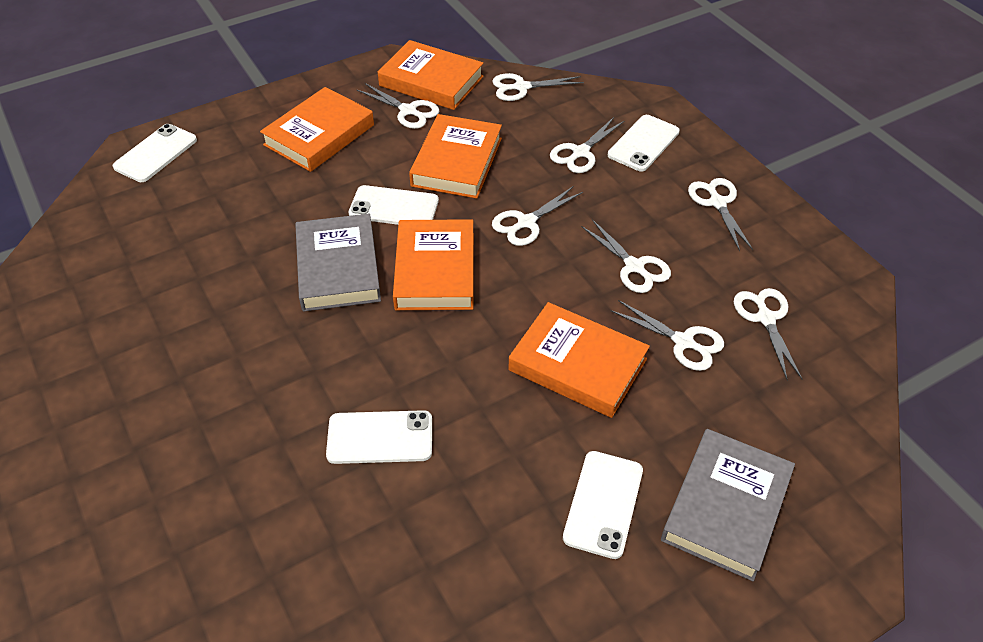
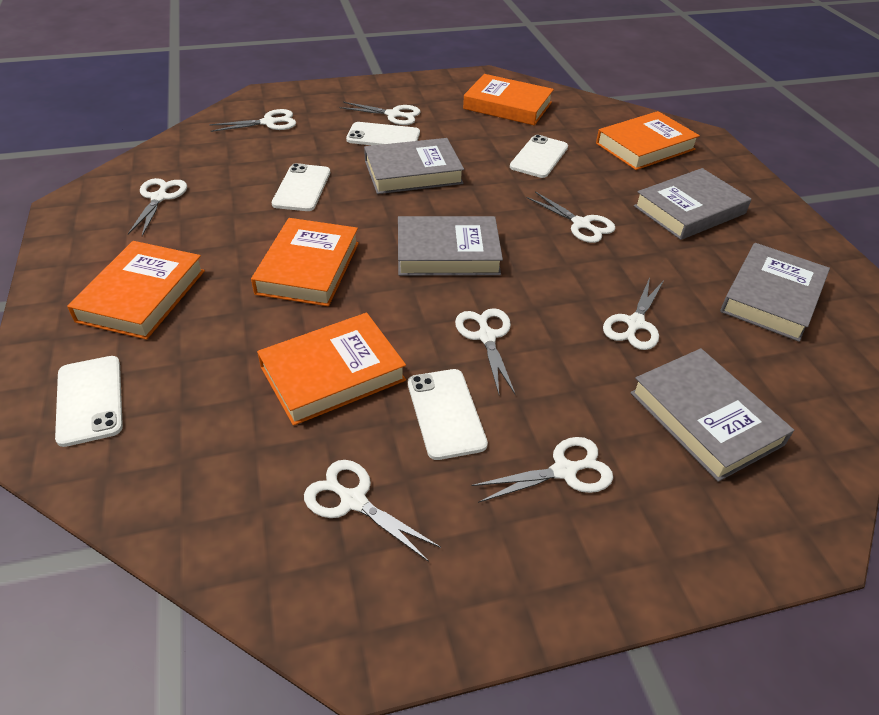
grey book: [295,214,381,312] [661,429,795,581] = 2 -> [364,138,464,194] [398,216,503,276] [630,348,794,482] [634,168,751,240] [720,243,830,342] = 5

